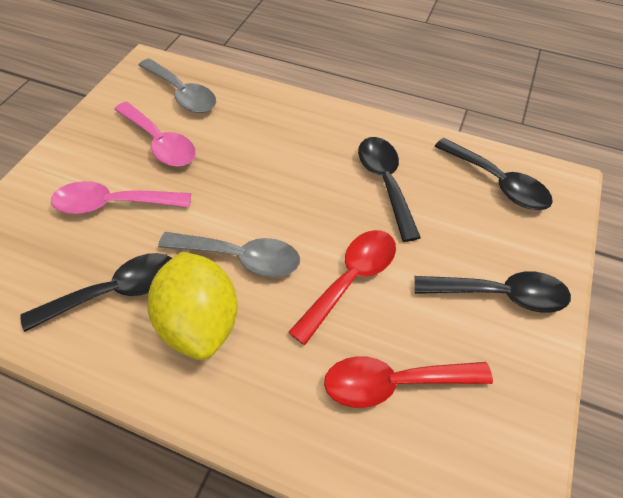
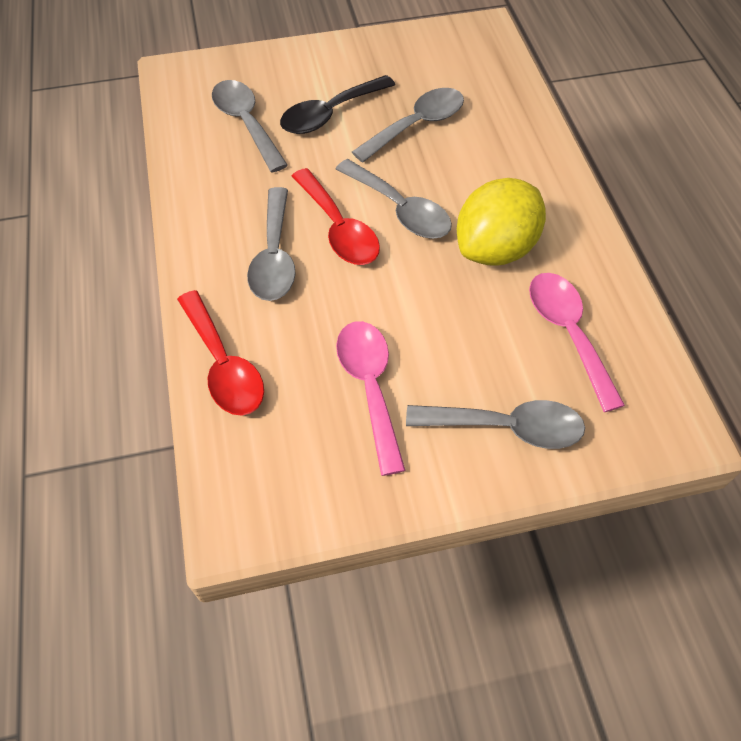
black spoon: [20,253,172,332] [358,137,421,242] [415,271,571,313] [435,138,553,210] = 4 -> [280,75,395,134] = 1
grey spoon: [138,58,216,113] [158,232,300,277] = 2 -> [212,80,288,172] [247,187,296,301] [336,159,452,239] [352,88,464,163] [406,400,585,449] = 5

